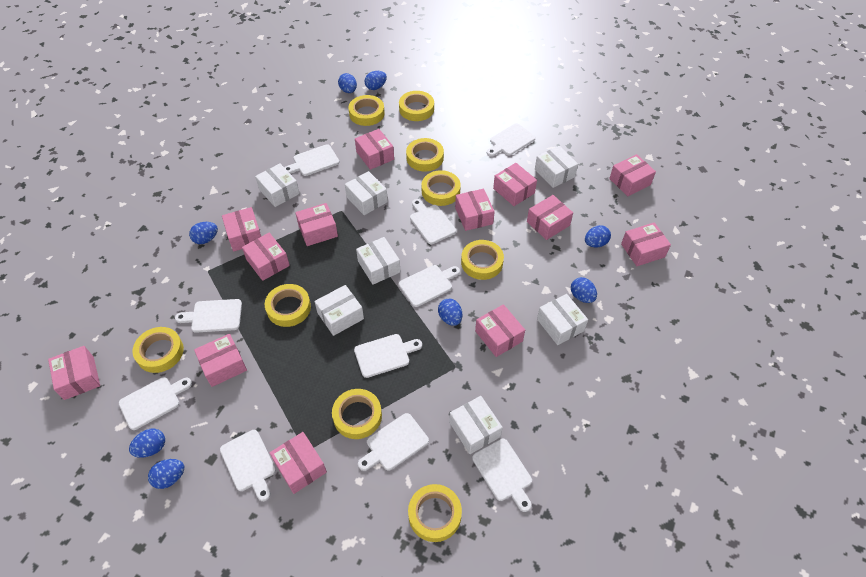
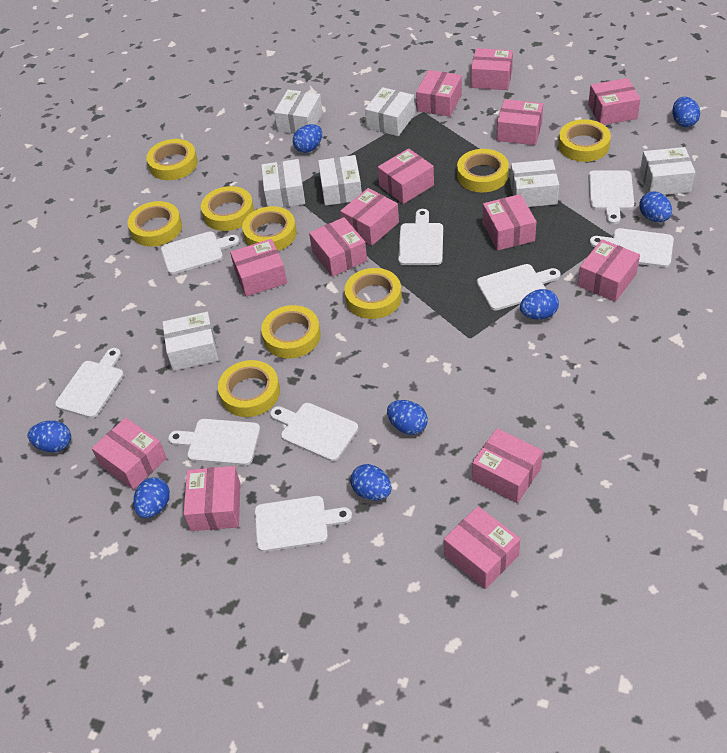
pink box: [48,346,100,400] [194,334,247,387] [222,207,261,251] [242,233,290,281] [270,432,327,494] [295,203,338,246] [355,129,394,170] [455,189,495,231] [475,304,525,357] [493,163,537,206] [527,195,573,240] [609,154,656,196] [621,222,671,266] = 13 -> [92,417,167,490] [184,466,240,531] [230,239,287,297] [309,217,367,277] [340,188,399,246] [378,148,434,204] [416,70,462,117] [444,506,520,589] [471,48,513,90] [472,428,543,503] [483,194,537,251] [497,99,543,145] [578,239,640,302] [588,78,641,125] = 14
white cutting board: [119,377,192,430] [175,299,242,333] [220,430,276,501] [284,144,339,176] [354,334,422,378] [358,413,429,471] [399,265,460,307] [410,199,456,244] [472,439,532,512] [487,123,536,157] = 10 -> [55,348,124,418] [161,231,239,274] [168,419,260,466] [254,496,352,552] [270,403,358,462] [398,209,443,265] [477,264,561,311] [588,170,634,224] [590,228,674,267] = 9

